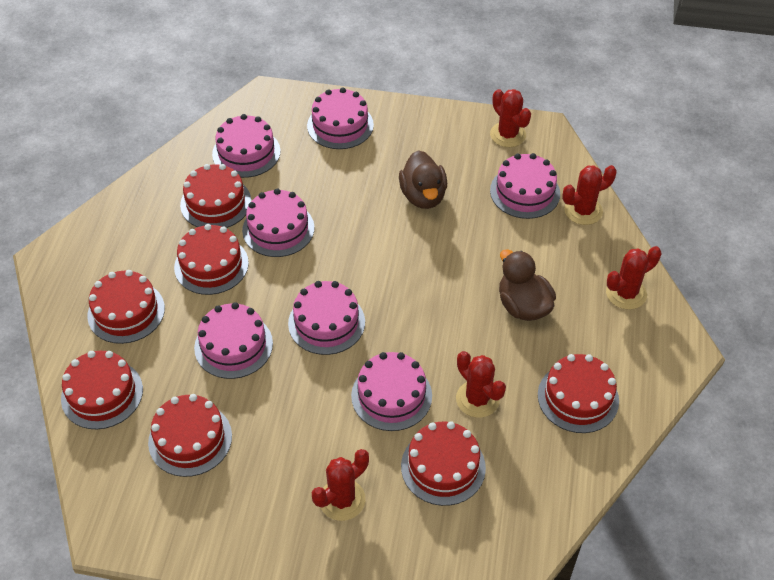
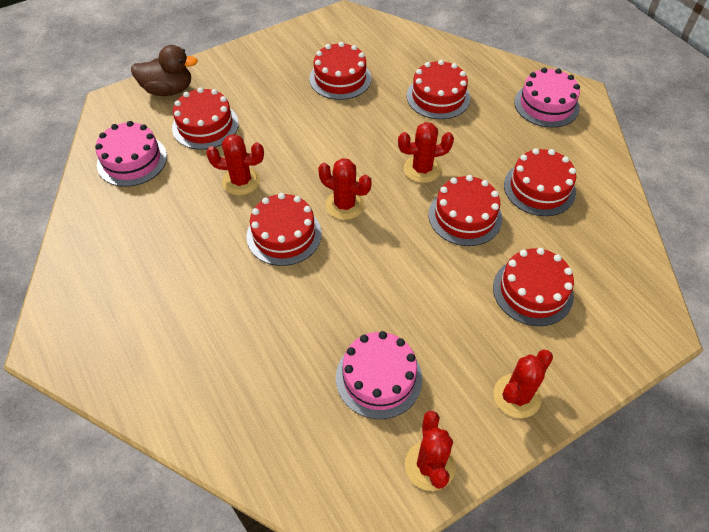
brown duck: [399,150,447,209] [499,249,556,321] = 2 -> [131,45,198,96] = 1
pink cake: [194,302,273,379] [212,114,281,178] [242,188,315,257] [288,281,365,355] [307,87,374,149] [351,352,432,431] [490,153,560,219] = 7 -> [95,121,167,187] [336,331,422,419] [514,68,580,128] = 3

